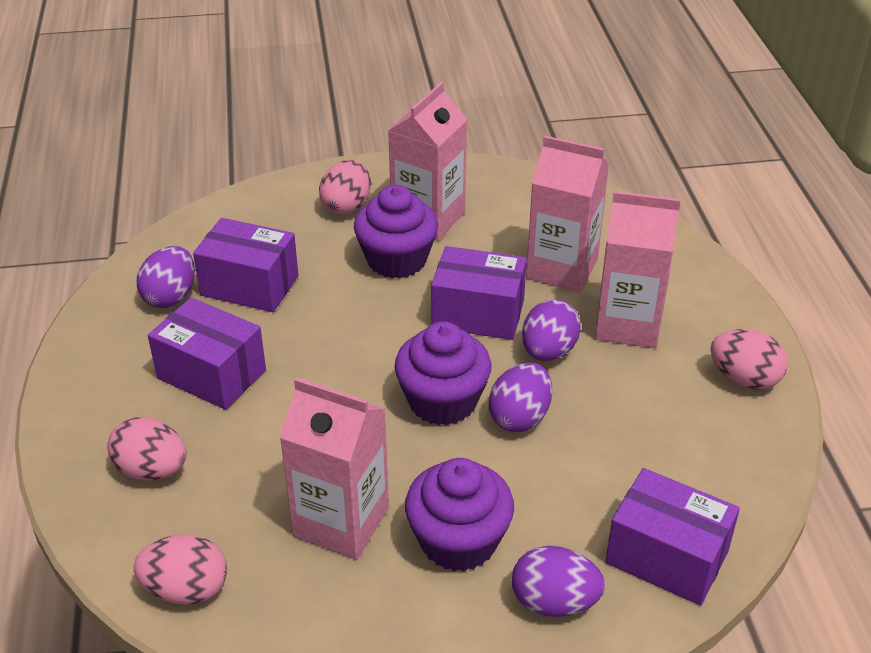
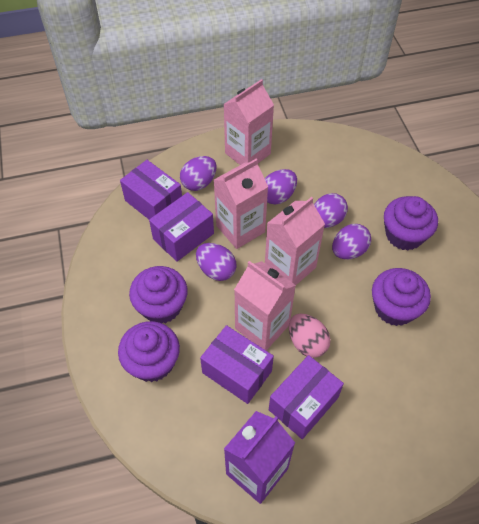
pink egg: [107,417,187,481] [134,534,227,605] [319,159,371,215] [711,329,788,390] = 4 -> [289,314,330,358] = 1
purple carton: none = 0 -> [224,411,295,504] = 1
purple cupcake: [354,185,438,278] [395,321,492,425] [405,458,514,572] = 3 -> [118,321,180,382] [129,266,188,323] [372,268,431,326] [384,196,438,250] = 4
purple egg: [137,246,195,308] [489,363,552,432] [512,546,605,617] [522,299,581,361] = 4 -> [180,156,217,191] [196,243,237,281] [265,169,297,205] [314,193,348,228] [332,224,371,259] = 5

